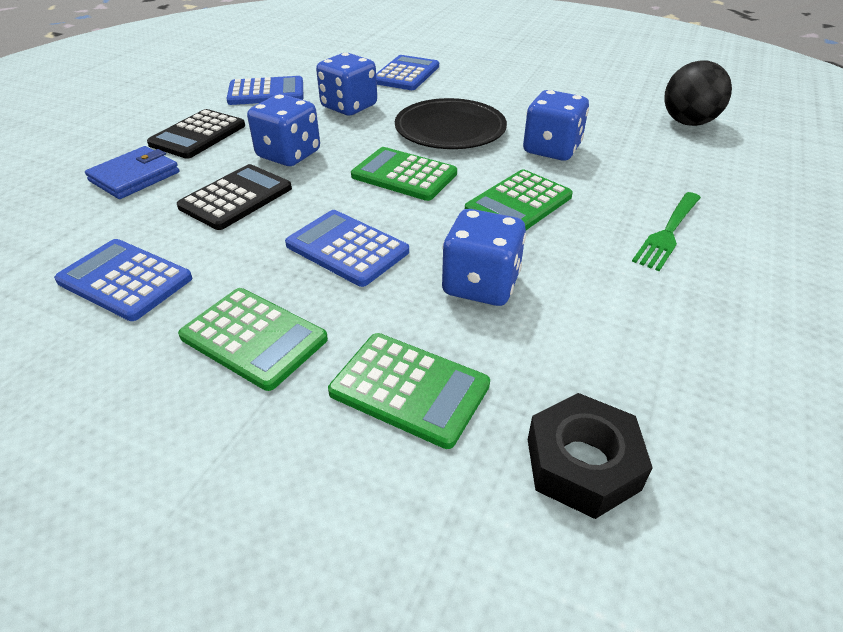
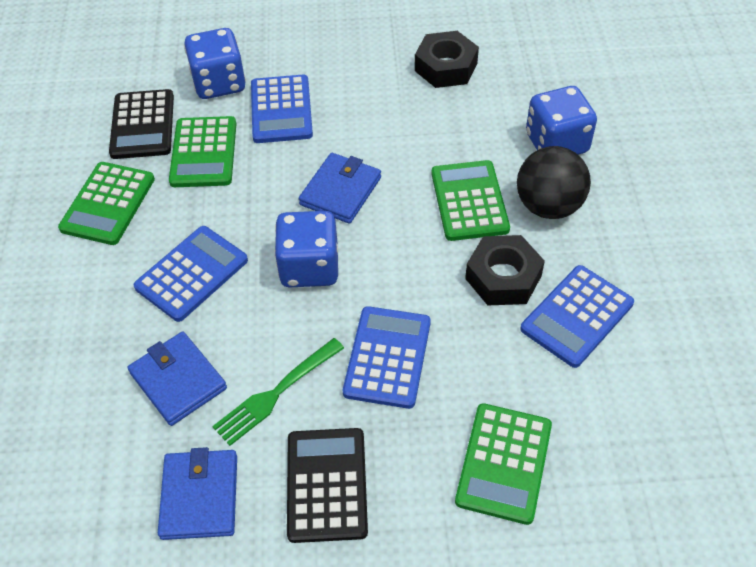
black nut: [528,393,653,519] = 1 -> [415,31,479,88] [465,235,545,305] = 2
black plate: [395,98,507,149] = 1 -> none = 0
blue dice: [247,94,320,166] [316,53,377,115] [442,209,526,306] [523,90,589,161] = 4 -> [184,28,246,99] [274,211,338,288] [526,86,597,155] = 3
blue wallet: [85,146,179,199] = 1 -> [128,332,227,426] [158,447,237,540] [299,153,381,224] = 3

